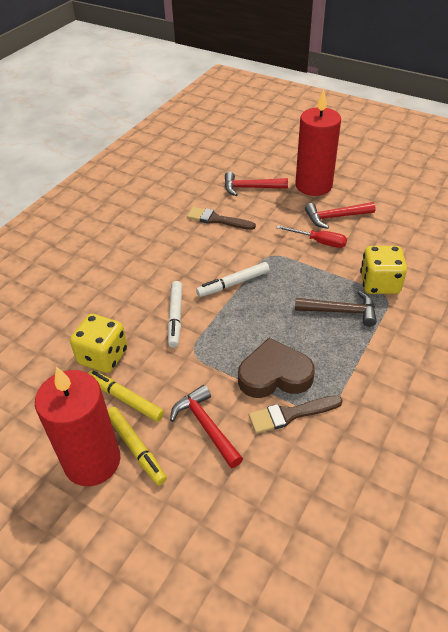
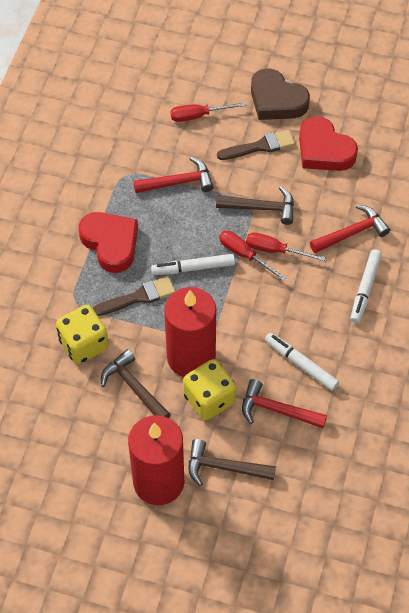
brown hammer: [295,291,377,327] = 1 -> [101,349,171,418] [189,439,276,486] [216,186,294,225] = 3
red heart: none = 0 -> [79,212,138,273] [299,116,358,171] = 2
red screwdriver: [276,225,347,248] = 1 -> [170,102,246,122] [219,231,286,281] [246,232,326,261] = 3
white marker: [168,281,182,348] [196,262,270,297] = 2 -> [151,254,235,275] [265,333,339,391] [350,249,382,323] = 3
yellow marker: [88,370,164,422] [108,407,167,485] = 2 -> none = 0

